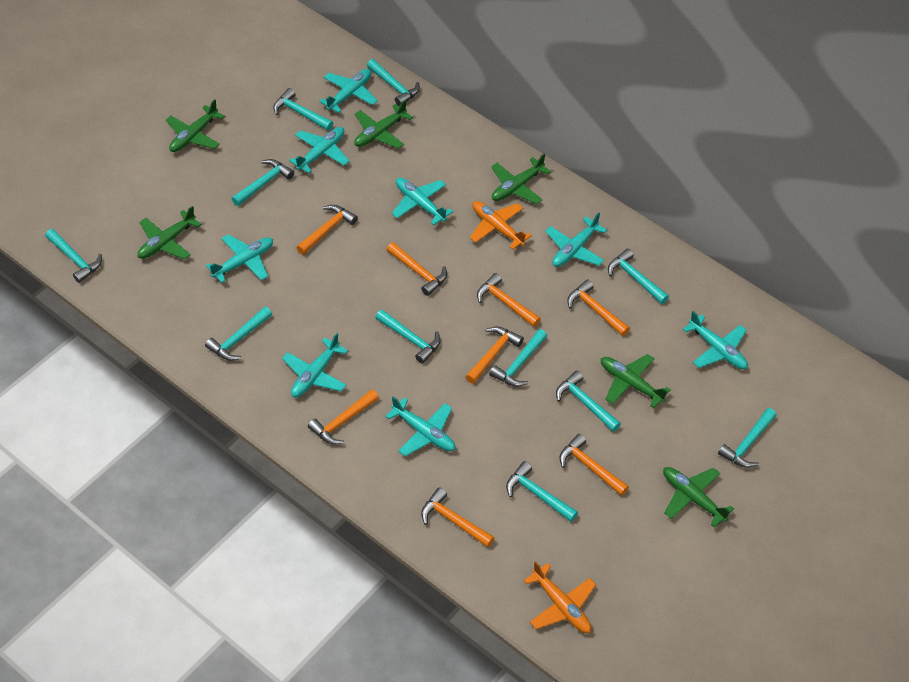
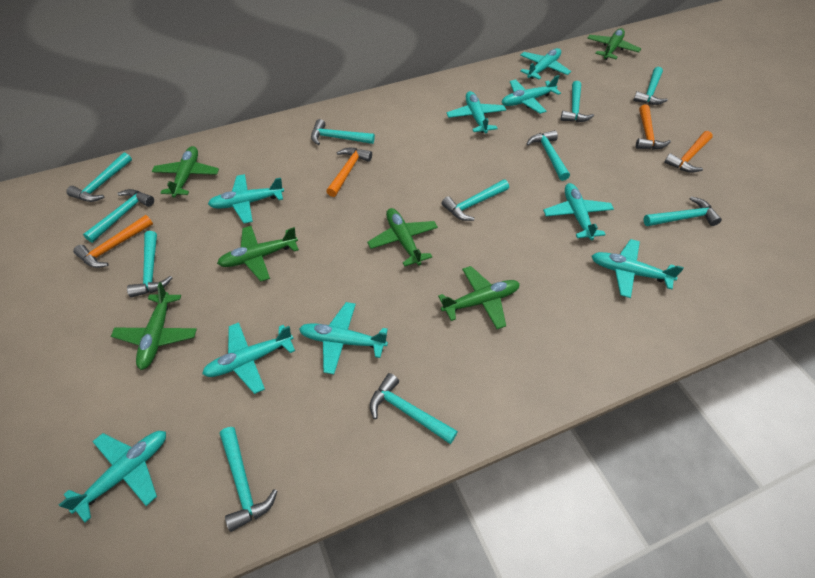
orange hammer: [296,205,358,255] [308,389,379,445] [386,242,447,296] [421,487,494,547] [466,326,524,384] [477,273,541,327] [560,434,629,496] [567,280,630,336] = 8 -> [73,215,153,268] [326,148,372,197] [636,104,671,150] [664,131,713,173] = 4
orange plane: [470,201,532,250] [524,561,596,633] = 2 -> none = 0
turquoise plane: [206,234,273,283] [282,333,348,398] [289,127,349,173] [319,69,378,113] [385,396,455,456] [392,178,453,225] [545,212,607,267] [683,311,748,369] = 8 -> [59,431,166,523] [202,322,295,394] [208,174,284,224] [299,302,388,374] [447,91,506,134] [502,75,561,114] [520,48,571,80] [543,183,614,240] [592,239,684,298] = 9

